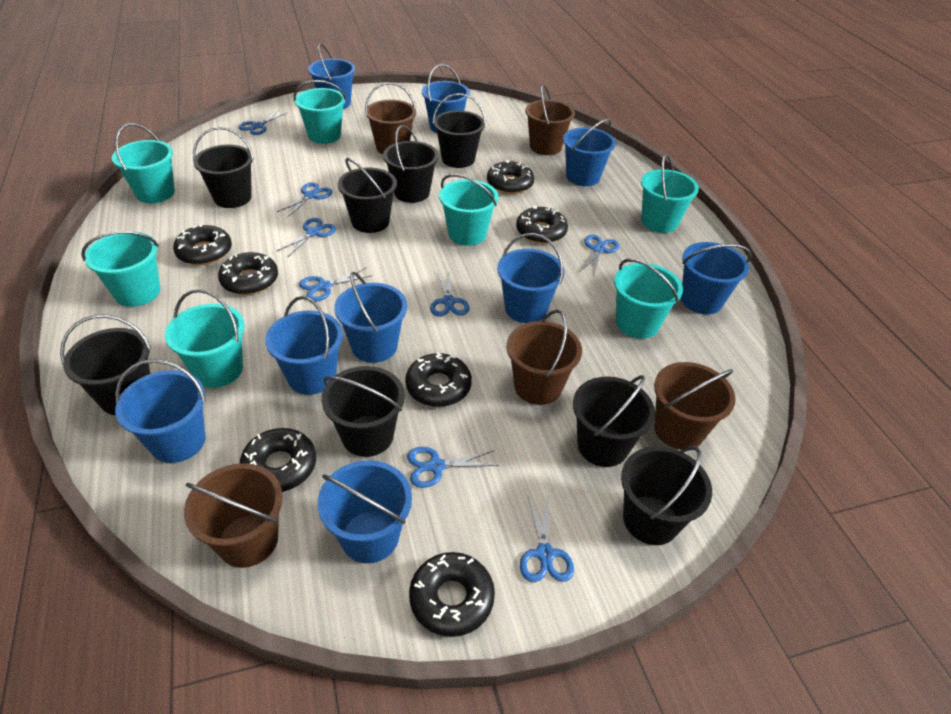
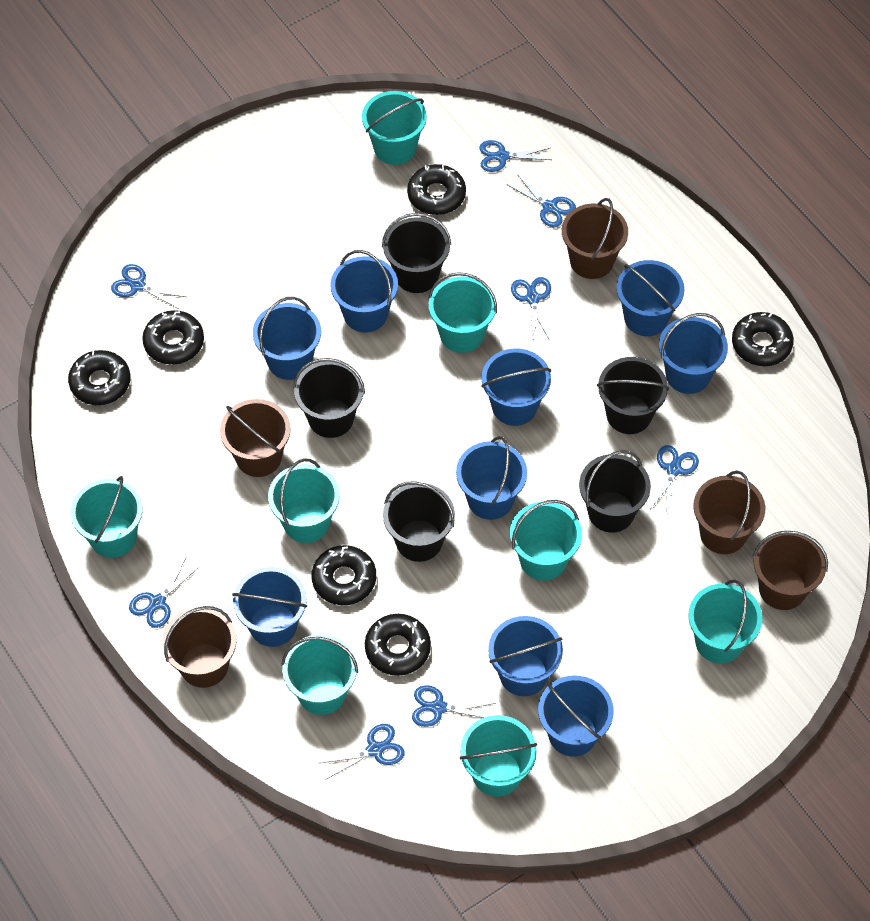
black bucket: [60,314,151,415] [193,127,254,208] [322,366,405,457] [338,158,397,233] [383,125,439,203] [432,93,486,168] [573,375,655,467] [621,446,712,545] = 8 -> [293,358,365,438] [382,213,451,293] [383,481,455,562] [579,450,651,533] [597,357,669,434] = 5
black donut: [173,224,232,265] [218,252,278,295] [240,428,316,492] [405,352,472,407] [409,552,495,637] [487,160,534,194] [516,206,568,244] = 7 -> [68,350,130,405] [142,310,204,365] [311,545,376,605] [365,614,431,676] [407,164,466,215] [732,312,794,366] = 6
turquoise bucket: [81,231,160,307] [112,123,175,203] [165,289,245,388] [294,80,346,144] [439,174,499,246] [614,259,683,339] [641,154,699,233] = 7 -> [71,476,143,558] [268,458,340,543] [281,634,358,715] [362,91,427,165] [428,272,497,353] [460,715,537,797] [510,500,582,581] [688,580,763,663] = 8

